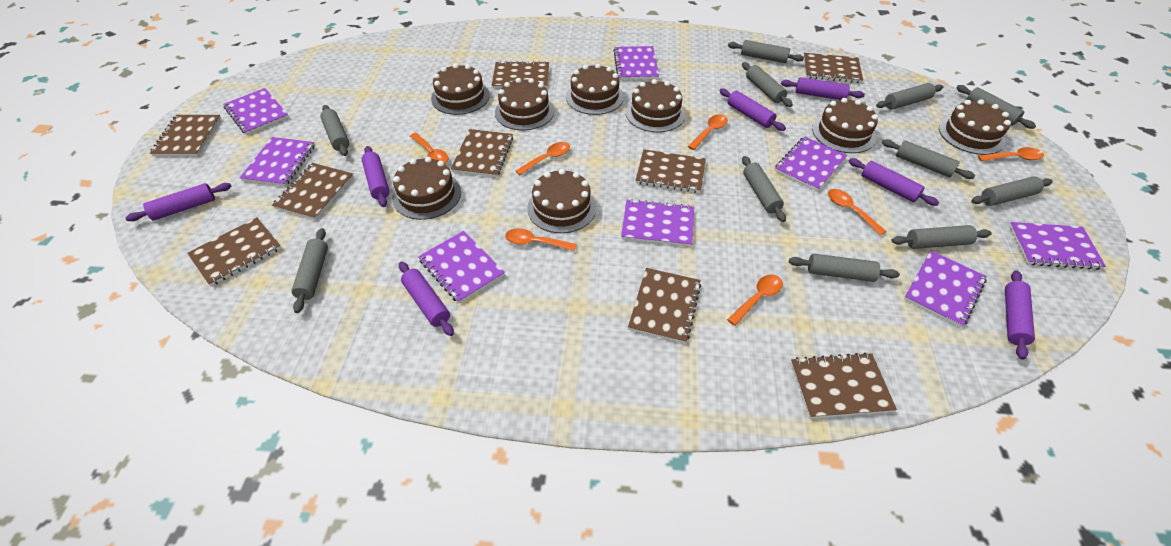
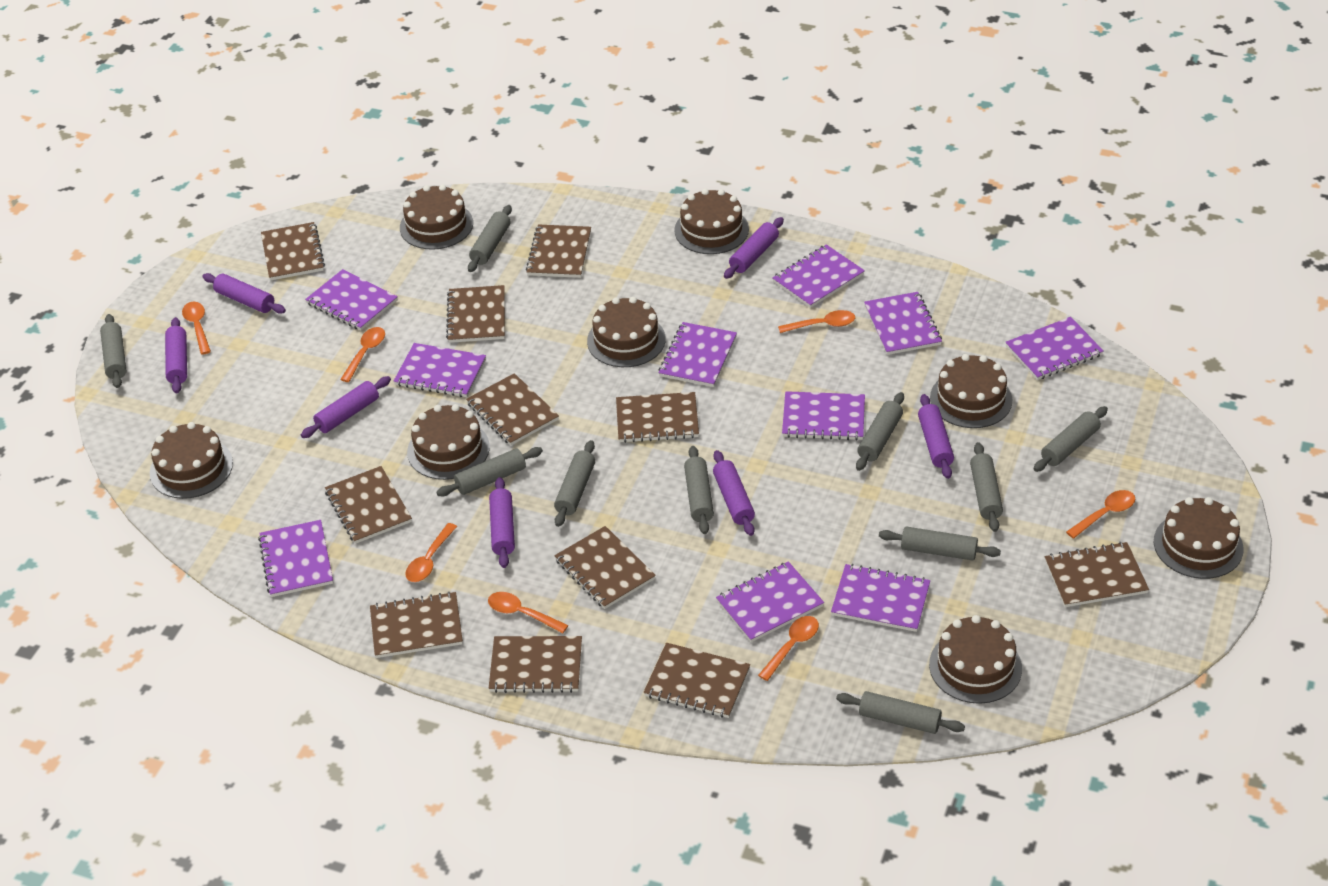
brown notebook: [150,115,221,156] [187,217,281,286] [272,163,354,220] [451,129,513,177] [492,61,549,88] [628,268,701,344] [636,149,706,193] [791,352,897,418] [804,53,863,83] = 9 -> [261,222,325,281] [325,466,412,544] [370,592,463,658] [446,285,505,343] [466,373,559,445] [489,636,582,693] [526,224,591,278] [554,526,656,609] [616,392,699,443] [644,643,750,718] [1045,542,1149,607] = 11
grey rolling pin: [291,228,328,313] [320,105,349,156] [728,40,804,63] [742,62,793,107] [742,156,786,222] [789,254,900,282] [876,83,943,110] [882,139,975,179] [891,225,992,249] [956,85,1036,129] [971,176,1053,206] = 11 -> [100,314,127,388] [436,447,543,496] [468,205,512,272] [554,440,595,527] [684,446,714,534] [836,691,965,734] [856,392,904,471] [879,526,1001,560] [970,442,1003,532] [1034,406,1108,472] = 10
purple notebook: [223,88,289,135] [240,137,315,187] [418,231,505,303] [613,46,659,80] [621,199,694,247] [775,136,847,191] [904,251,987,328] [1009,222,1106,270] = 8 -> [258,520,333,597] [305,269,398,331] [394,343,486,397] [658,322,737,387] [716,561,824,642] [772,244,865,308] [782,391,865,441] [831,564,930,632] [864,292,942,355] [1005,317,1104,380] = 10

